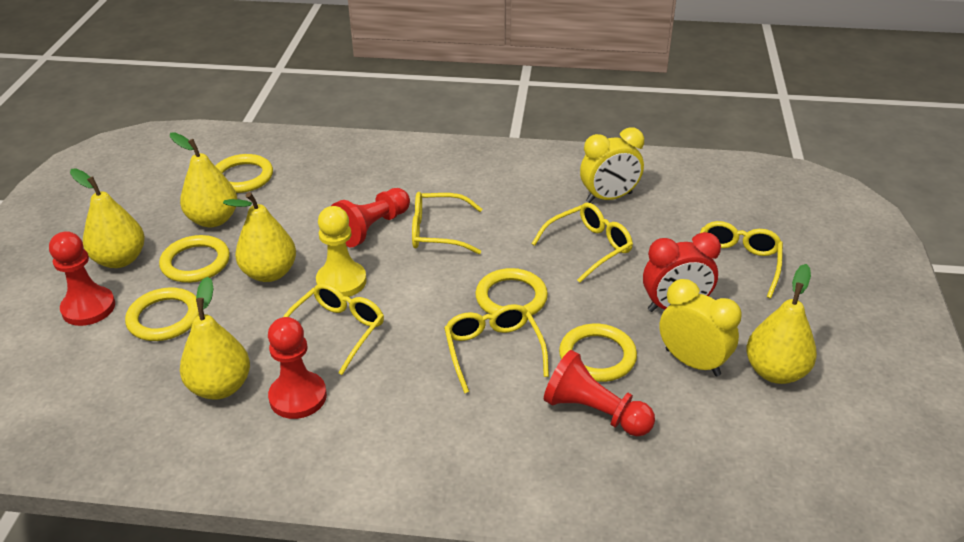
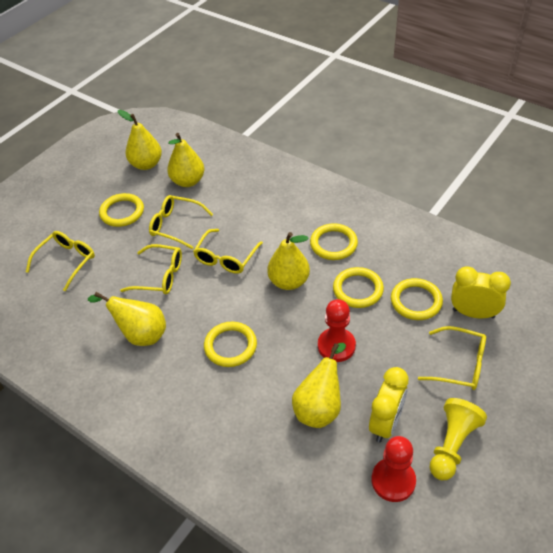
red clock: [643,232,721,312] = 1 -> none = 0
red pawn: [49,231,115,326] [268,317,327,419] [331,188,410,247] [544,350,655,436] = 4 -> [318,299,356,362] [371,436,416,502] = 2

